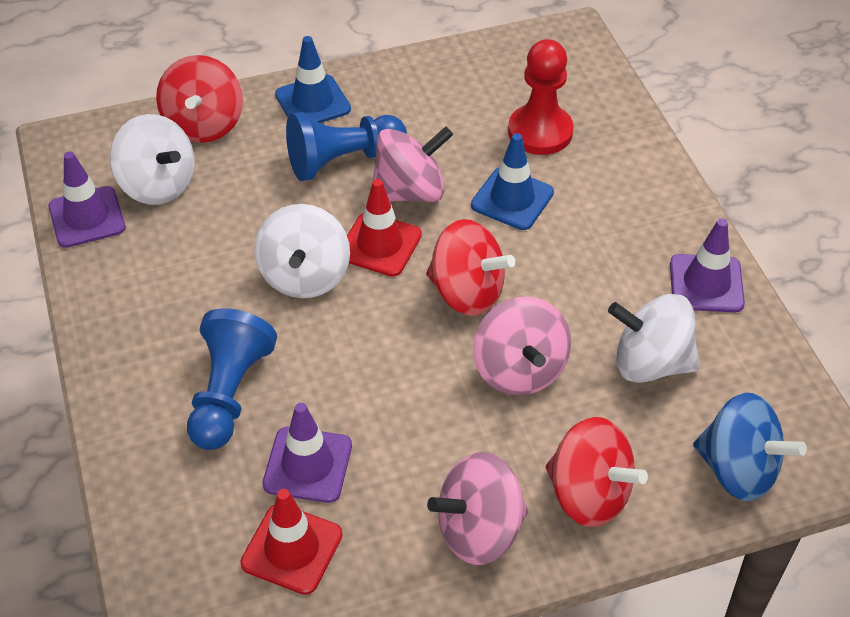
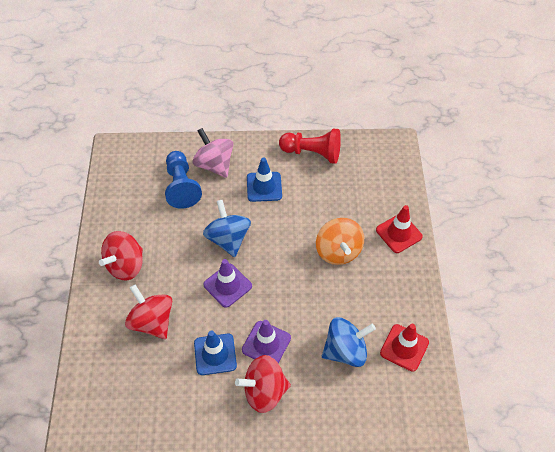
blue pawn: [187,308,277,450] [286,112,407,181] = 2 -> [165,151,202,209] = 1
blue spinning top: [693,393,807,501] = 1 -> [203,200,251,257] [322,317,376,367] = 2
orange spinning top: none = 0 -> [316,218,364,265] = 1
pink spinning top: [372,126,453,202] [427,452,528,565] [473,296,571,396] = 3 -> [192,128,233,178] = 1
purple traffic cone: [48,152,125,248] [262,403,352,503] [670,218,745,313] = 3 -> [203,259,252,308] [242,320,291,363] = 2
white spinning top: [110,114,195,205] [254,204,350,298] [608,294,700,383] = 3 -> none = 0

